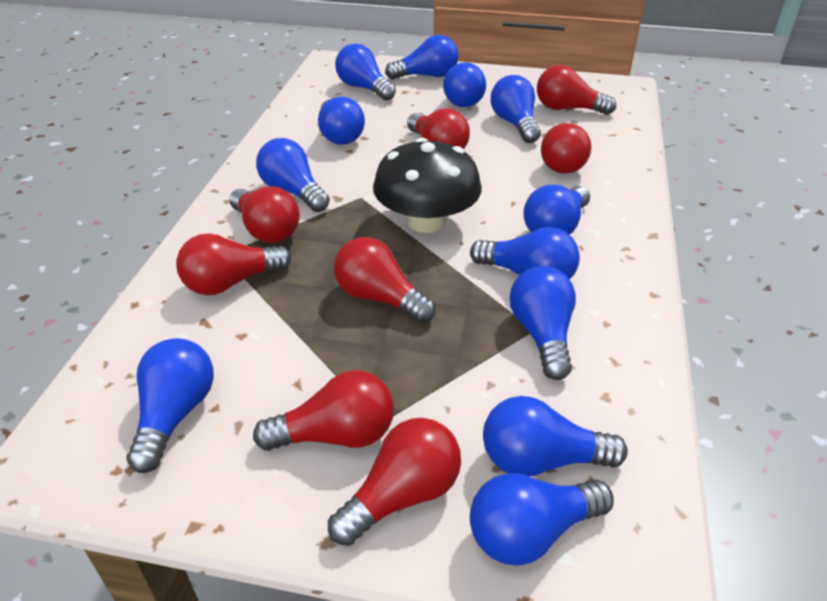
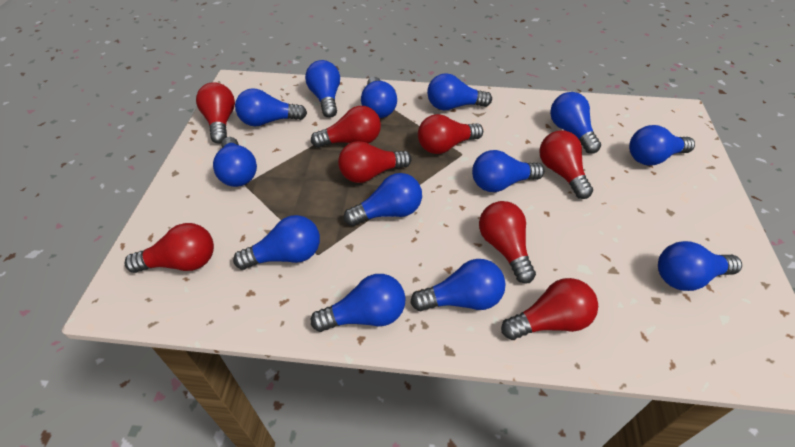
black mushroom: [373,138,482,233] = 1 -> none = 0
blue light bulb: [127,338,214,473] [256,138,330,212] [318,97,365,145] [335,44,396,101] [385,35,459,80] [443,62,486,107] [470,227,580,280] [470,473,614,565] [483,396,628,476] [491,75,541,143] [510,266,576,380] [523,185,590,235] = 12 -> [213,137,257,187] [233,215,320,270] [235,88,307,127] [305,60,340,118] [310,274,406,332] [344,173,422,226] [361,77,397,118] [410,259,506,311] [427,73,492,110] [472,150,544,192] [550,92,601,154] [629,125,695,165] [658,241,742,291] = 13

